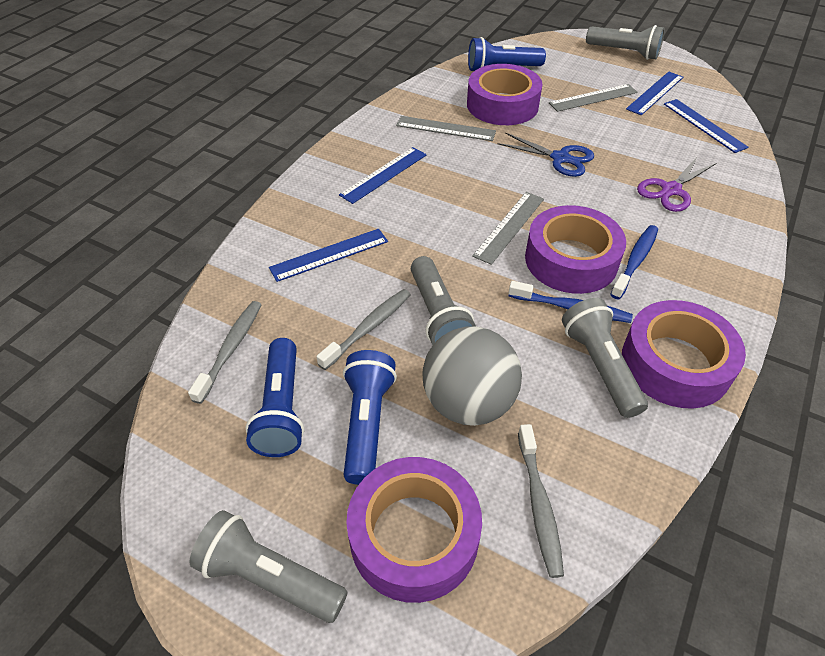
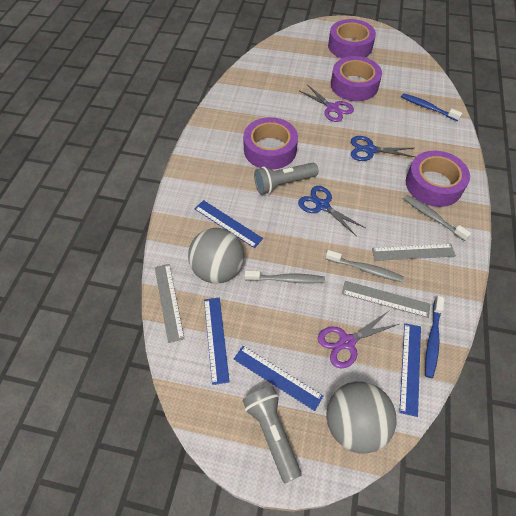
blue flashlight: [246,338,304,457] [343,350,397,485] [468,37,546,71] = 3 -> none = 0
blue scissors: [497,132,594,177] = 1 -> [298,186,365,237] [351,136,415,161] = 2
grey ball: [422,326,522,426] = 1 -> [188,228,244,283] [326,382,397,453] = 2
grey flashlight: [190,510,348,623] [411,256,476,345] [562,298,648,418] [586,25,665,60] = 4 -> [243,386,302,483] [254,163,318,194] = 2
purple scissors: [637,156,716,212] = 1 -> [300,85,354,122] [318,311,399,368] = 2

